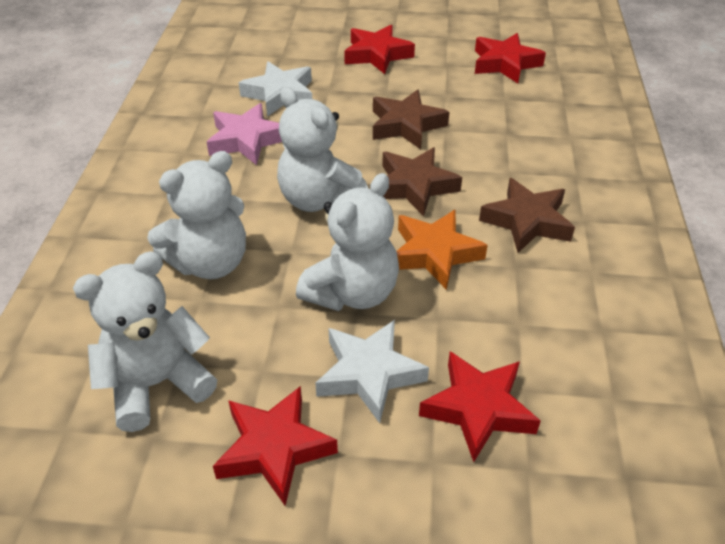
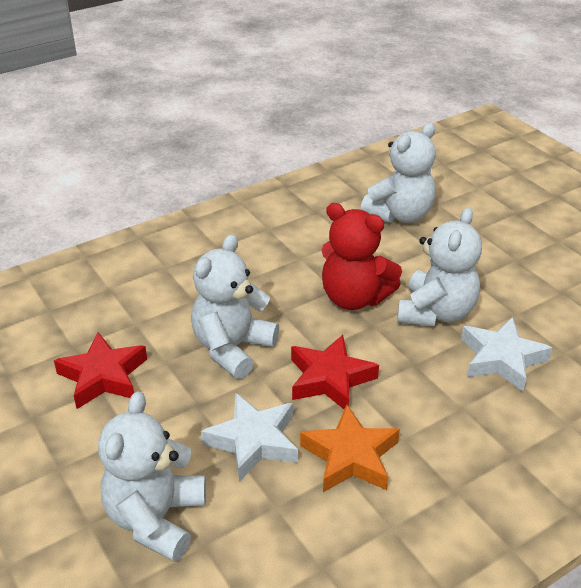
brown star: [373,90,449,149] [382,148,462,216] [479,178,575,253] = 3 -> none = 0
pink star: [207,103,282,165] = 1 -> none = 0
red star: [213,386,338,506] [344,25,415,74] [419,352,541,462] [475,33,546,83] = 4 -> [54,332,147,409] [291,335,379,409] = 2
red teddy bear: none = 0 -> [321,203,402,310] = 1

